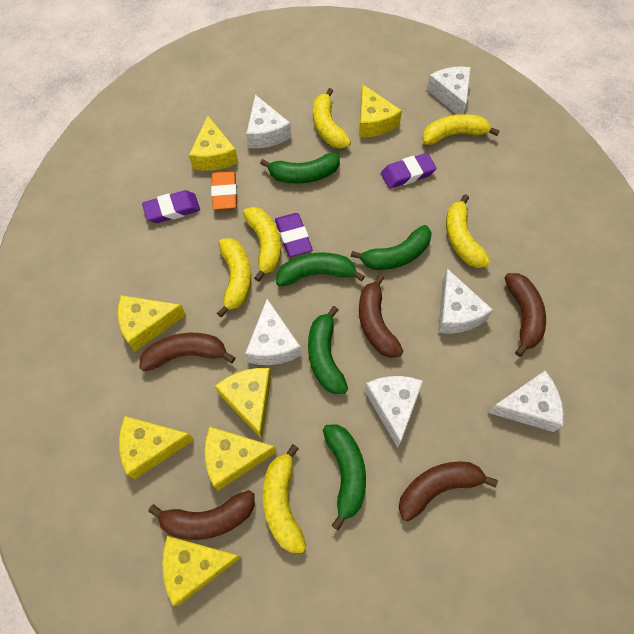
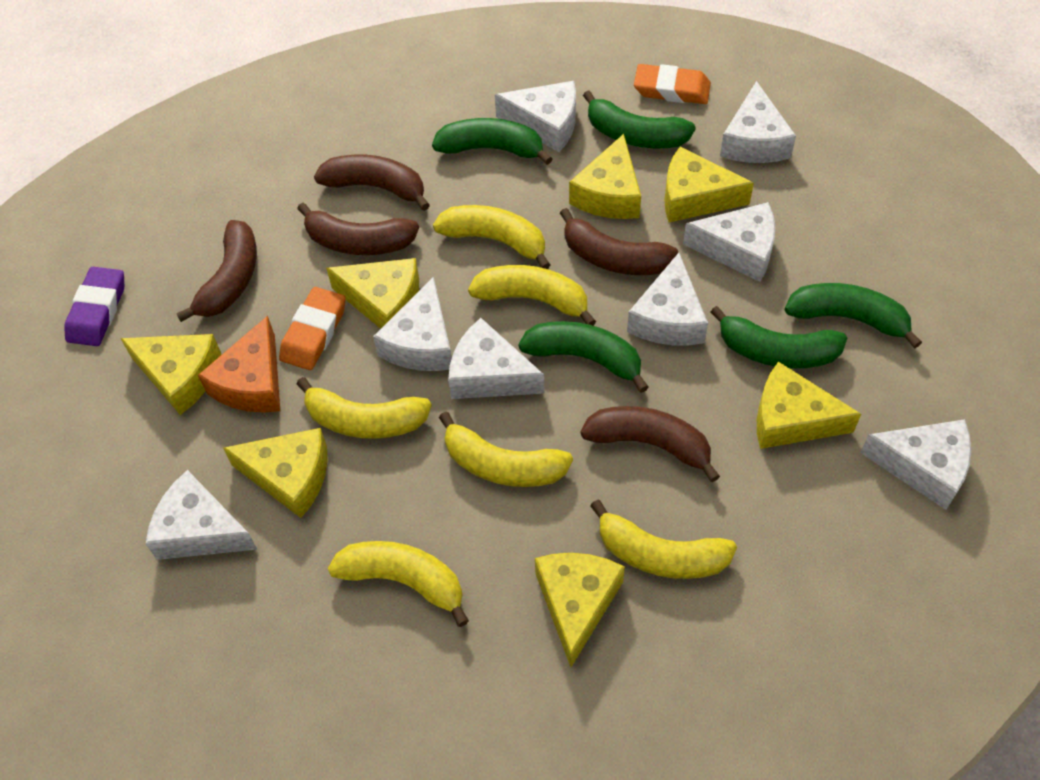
orange cheese: none = 0 -> [198,316,280,413] = 1
orange eraser: [211,171,237,210] = 1 -> [279,287,346,370] [634,64,711,104] = 2
purple eraser: [142,190,200,223] [275,213,313,257] [381,153,436,189] = 3 -> [64,267,124,346] = 1
white cheese: [245,299,301,365] [246,95,291,148] [365,376,423,448] [427,67,471,114] [438,269,493,334] [488,371,564,432] = 6 -> [146,470,258,560] [373,277,452,371] [448,318,545,399] [495,81,576,152] [627,253,708,345] [683,202,775,282] [720,81,796,163] [860,419,971,510] = 8

